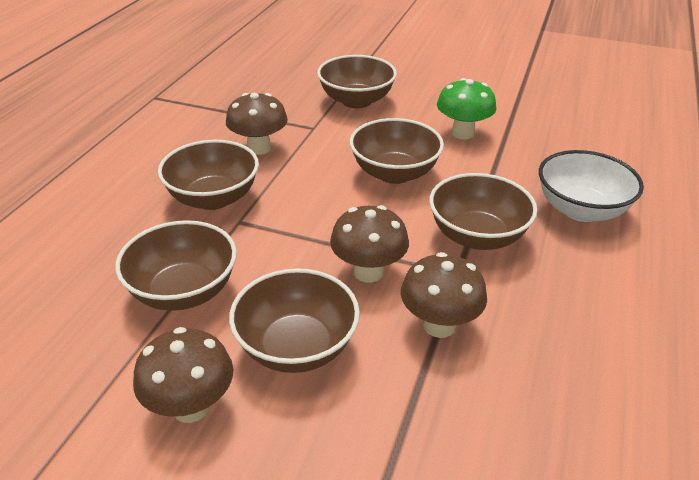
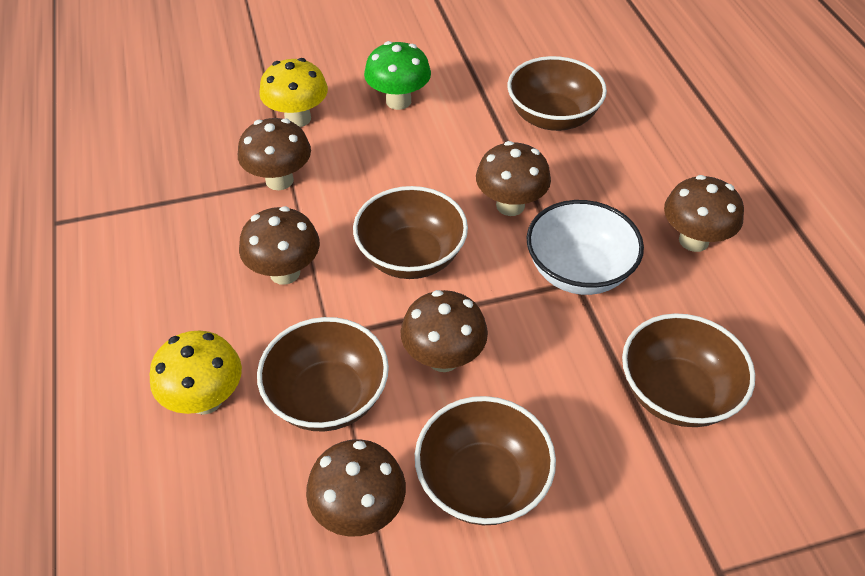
brown bowl: [115,220,237,311] [158,140,259,210] [229,268,360,373] [317,55,397,108] [350,118,444,184] [429,173,537,250] = 6 -> [257,317,389,431] [353,186,468,279] [415,396,556,525] [508,56,607,131] [622,313,755,427] = 5
brown mushroom: [133,327,234,423] [226,93,288,155] [330,205,409,282] [401,252,487,338] = 4 -> [238,118,311,190] [239,206,320,285] [306,439,406,537] [400,290,488,372] [476,141,551,216] [664,175,744,252] = 6
yellow mushroom: none = 0 -> [149,331,242,415] [259,58,328,127] = 2

